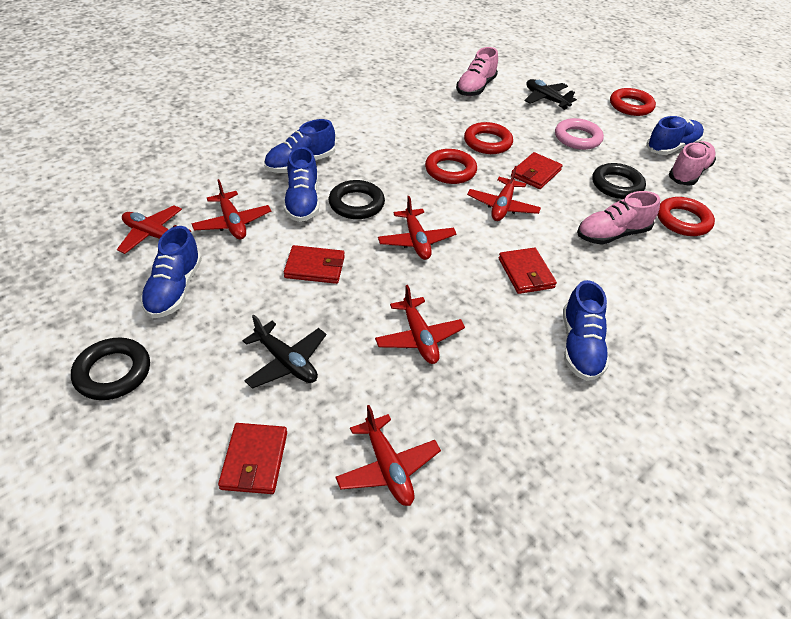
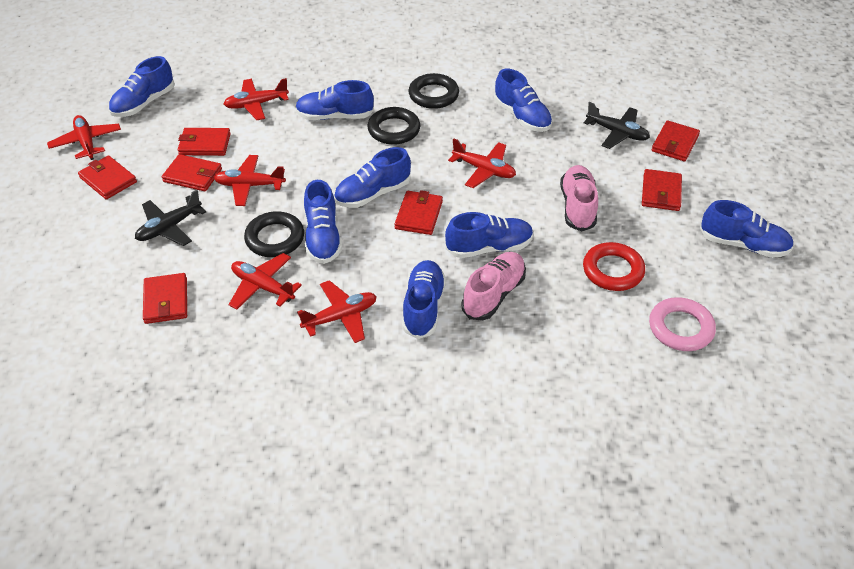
blue shoe: [140,226,202,318] [264,119,335,173] [284,147,319,222] [563,280,609,381] [646,116,704,155] = 5 -> [108,56,175,117] [295,80,374,120] [304,180,342,264] [334,147,411,208] [402,260,446,339] [445,212,534,258] [494,69,552,132] [700,200,793,258] = 8
pink shoe: [456,47,498,96] [577,191,660,245] [669,141,716,186] = 3 -> [462,252,526,320] [560,165,598,231] = 2
red ring: [425,149,477,184] [464,122,513,154] [610,88,656,116] [657,197,715,236] = 4 -> [583,242,645,291] = 1
red wallet: [218,423,287,494] [284,245,345,284] [499,248,557,294] [511,152,563,189] = 4 -> [78,155,137,200] [143,273,187,324] [162,154,222,191] [178,128,231,156] [394,190,443,235] [642,169,682,211] [652,120,700,161] = 7

